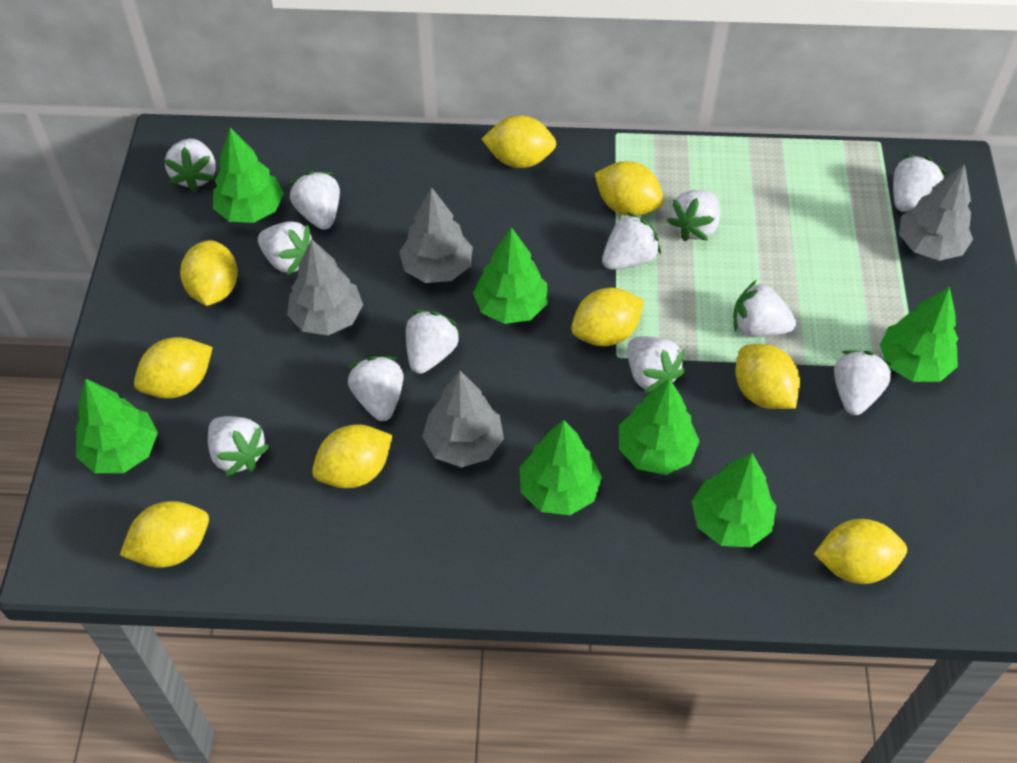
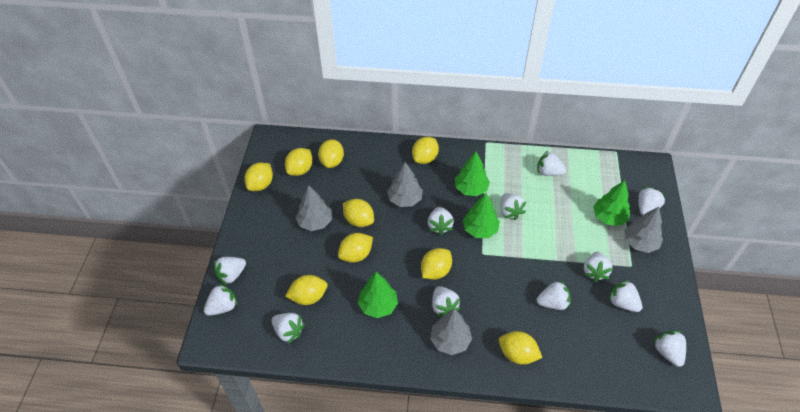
green tree: [76,379,158,473] [213,128,284,223] [473,227,548,324] [519,420,602,515] [619,378,700,475] [691,453,776,547] [879,287,958,382] = 7 -> [358,272,398,318] [455,151,490,196] [463,193,500,238] [593,180,630,226] = 4

